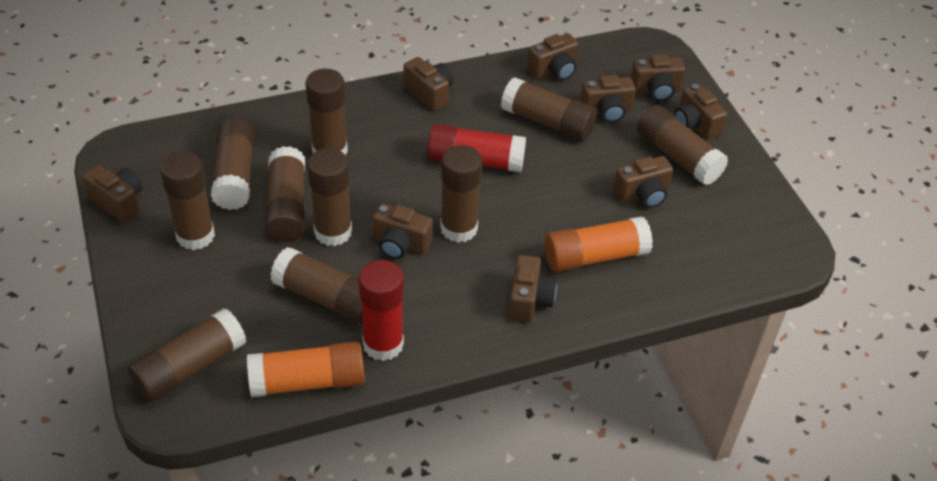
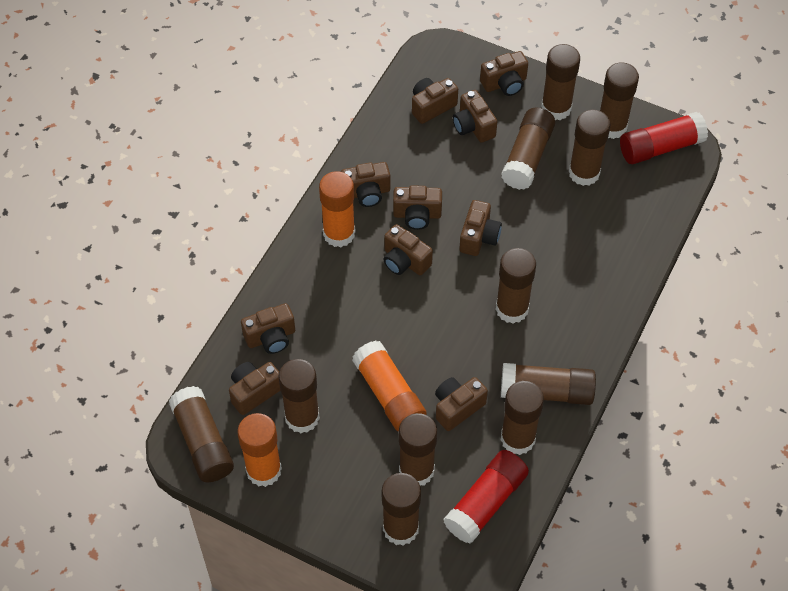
brown camera: [82,165,143,223] [373,203,433,259] [404,57,453,111] [509,255,557,322] [527,33,579,81] [580,75,636,123] [613,156,673,208] [631,54,686,101] [674,84,727,140] = 9 -> [229,362,281,415] [241,303,295,354] [341,162,390,207] [383,224,433,275] [393,185,442,230] [412,78,458,124] [435,377,488,431] [453,90,497,143] [459,200,502,256] [480,51,528,96] = 10
brown glue stick: [127,308,247,402] [160,151,215,250] [211,117,255,210] [264,146,305,242] [270,247,363,324] [305,69,348,155] [307,148,352,246] [440,145,483,243] [501,77,597,141] [637,105,728,186] = 10 -> [169,386,234,482] [278,359,320,433] [382,473,421,546] [399,413,437,486] [496,248,536,324] [501,107,555,190] [501,363,596,405] [501,381,544,455] [541,44,580,120] [569,110,610,186] [600,63,639,139] = 11
orange glue stick: [247,342,365,397] [544,216,653,272] = 2 -> [237,413,282,487] [319,171,355,247] [352,341,427,432] = 3

